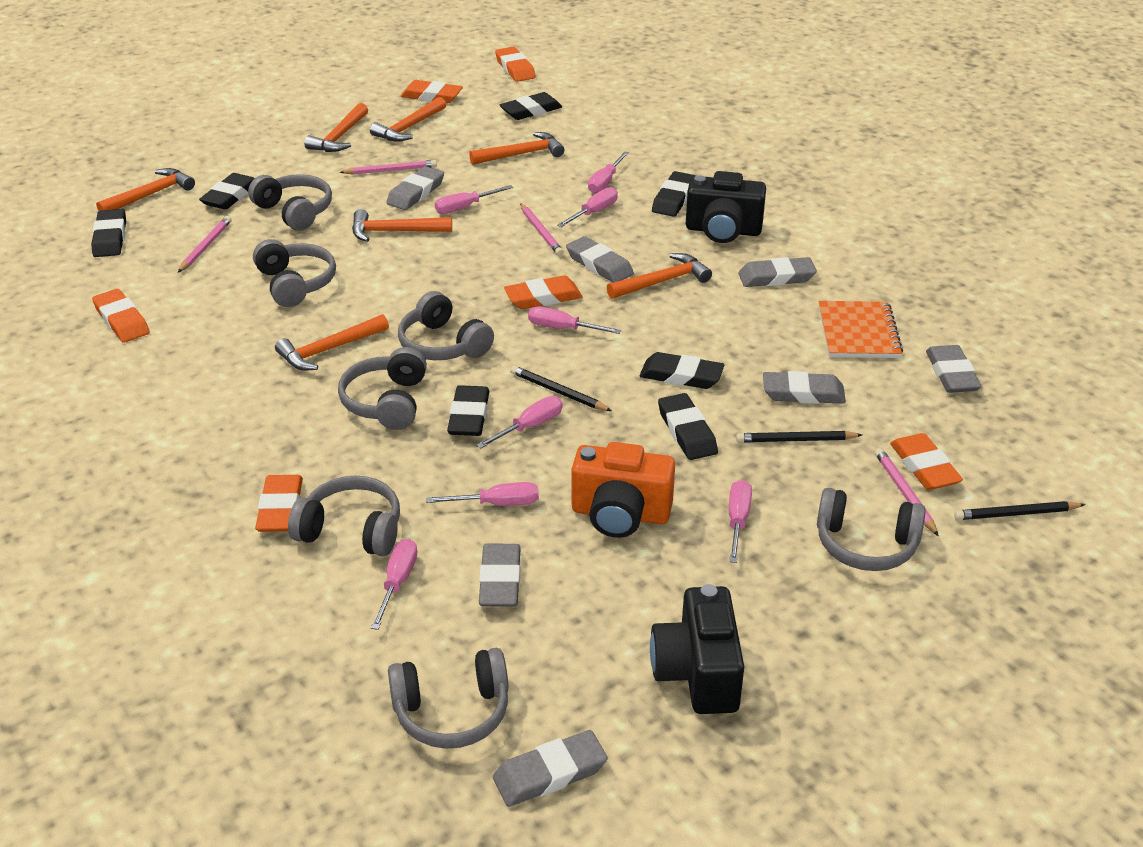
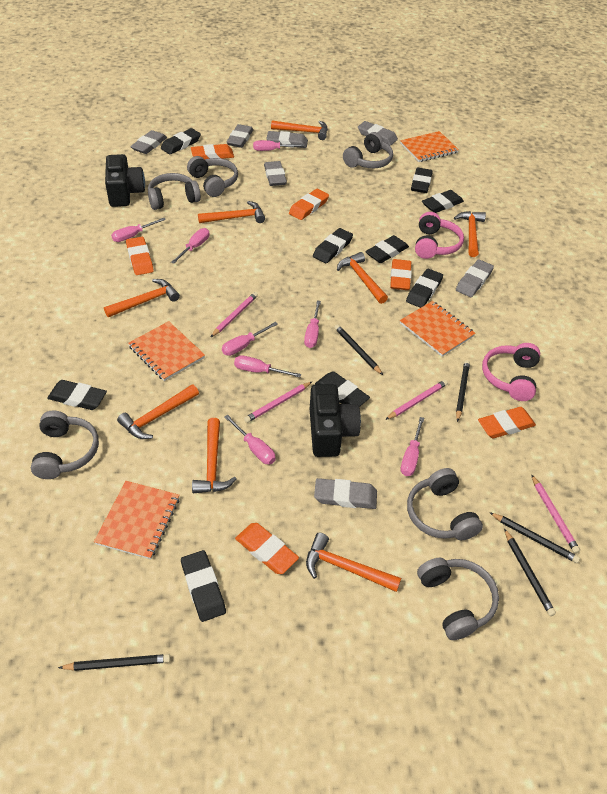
black eraser: [91,209,126,257] [199,173,255,210] [447,385,490,436] [500,92,562,120] [639,352,724,389] [652,171,696,217] [658,393,718,460] = 7 -> [47,380,107,410] [161,128,201,155] [181,550,226,622] [313,228,353,263] [315,371,370,407] [365,235,409,263] [406,269,443,308] [411,167,433,193] [422,190,464,213] = 9
black pencil: [510,365,612,411] [736,431,862,443] [954,501,1085,520] = 3 -> [58,654,170,671] [334,324,383,375] [456,360,470,422] [489,512,580,563] [504,529,556,616] = 5
grey headphones: [248,174,332,231] [253,239,336,307] [288,476,400,556] [338,347,427,430] [388,648,508,749] [398,291,494,360] [817,488,926,571] = 7 -> [31,411,99,479] [148,173,201,210] [187,156,238,197] [343,132,393,168] [407,468,483,540] [417,558,499,640] = 6
orange camera: [572,442,675,538] = 1 -> none = 0
orange hammer: [96,168,195,211] [275,314,389,371] [304,103,368,152] [352,209,452,242] [370,97,446,142] [469,132,564,165] [607,253,712,299] = 7 -> [104,279,180,317] [117,384,199,439] [192,418,236,493] [198,201,265,223] [271,120,328,140] [306,533,401,592] [337,252,388,304] [454,211,486,257] = 8
orange notebook: [819,301,903,358] = 1 -> [94,481,179,559] [128,321,205,381] [400,131,459,162] [400,301,476,357] = 4
pink headphones: none = 0 -> [415,212,464,259] [482,343,540,401] = 2

